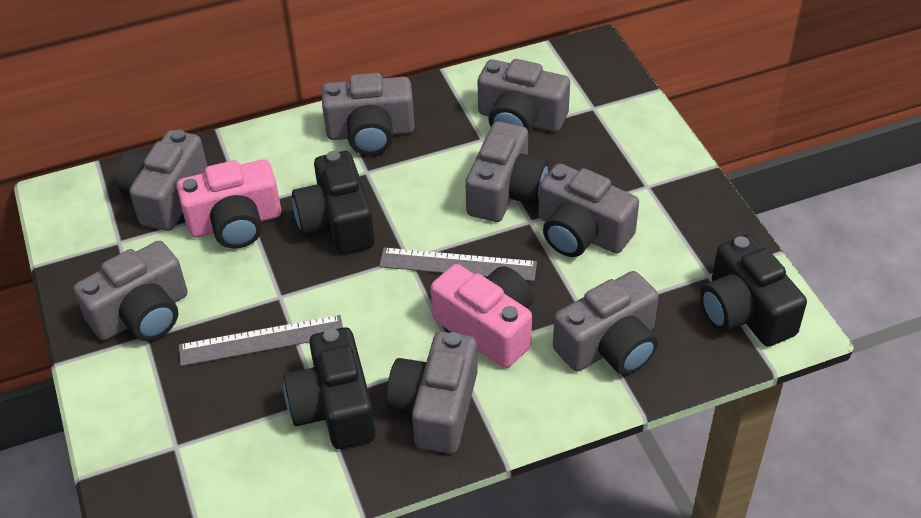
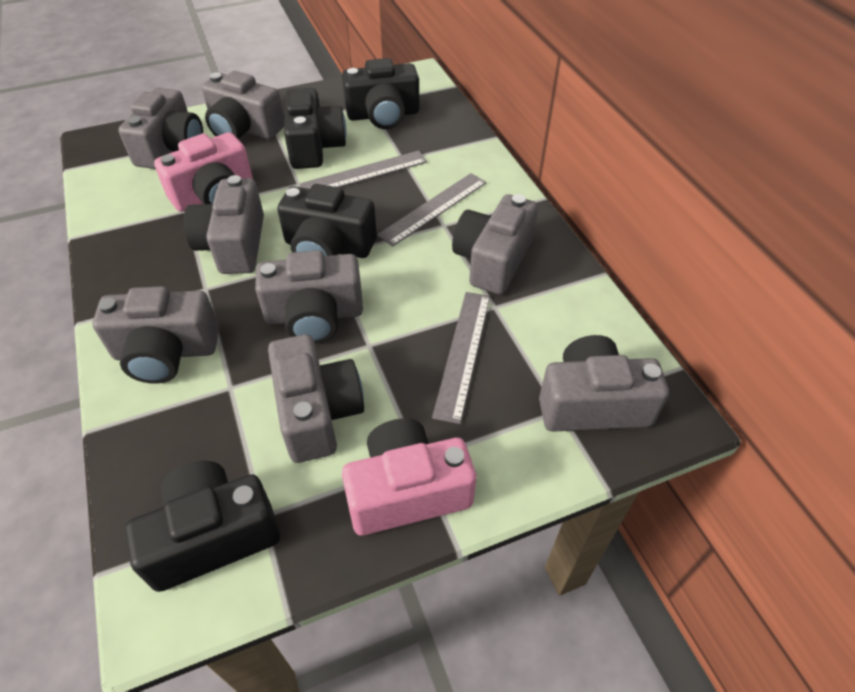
black camera: [283,327,376,449] [292,151,375,254] [700,234,807,347] = 3 -> [125,461,280,592] [277,184,377,258] [284,88,347,169] [342,58,420,129] = 4
grey ruler: [179,315,343,366] [379,248,537,281] = 2 -> [301,151,427,189] [377,173,487,247] [432,292,490,424] = 3

